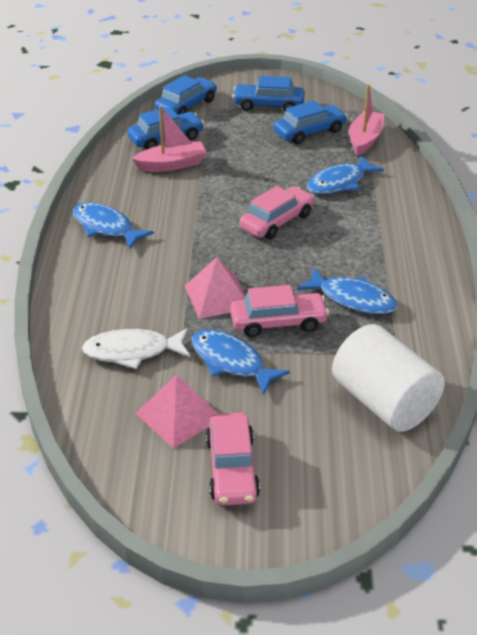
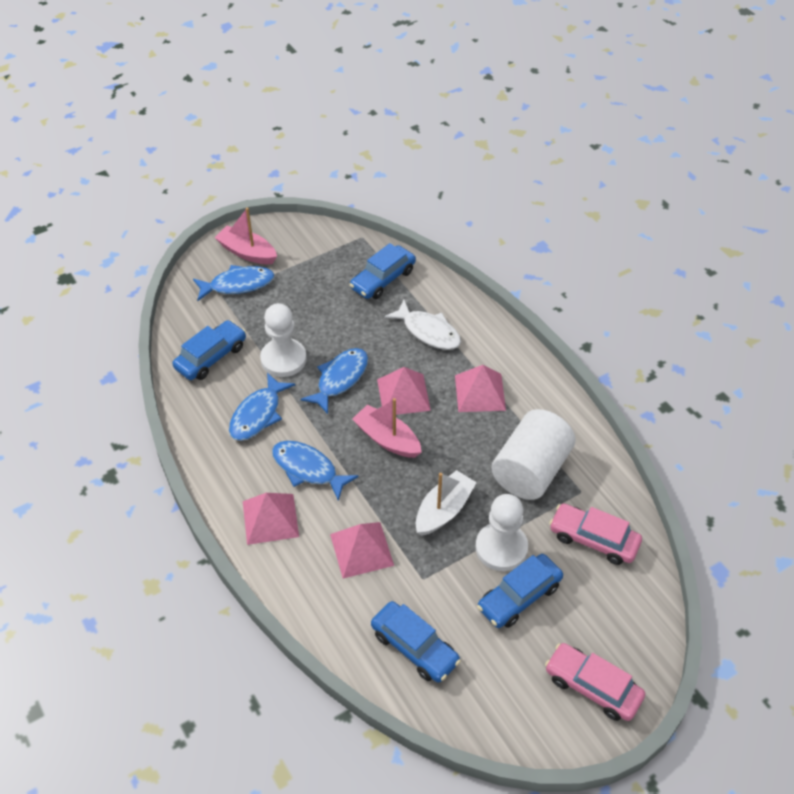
pink car: [206,413,260,506] [230,285,329,337] [240,186,315,239] = 3 -> [545,643,645,721] [549,503,642,565] = 2
pink pyramid: [136,374,218,449] [185,257,246,319] = 2 -> [243,493,299,545] [330,522,394,579] [377,367,431,415] [455,365,506,412] = 4
white boat: none = 0 -> [416,470,477,536] = 1
white pawn: none = 0 -> [260,303,307,377] [476,494,528,571] = 2

